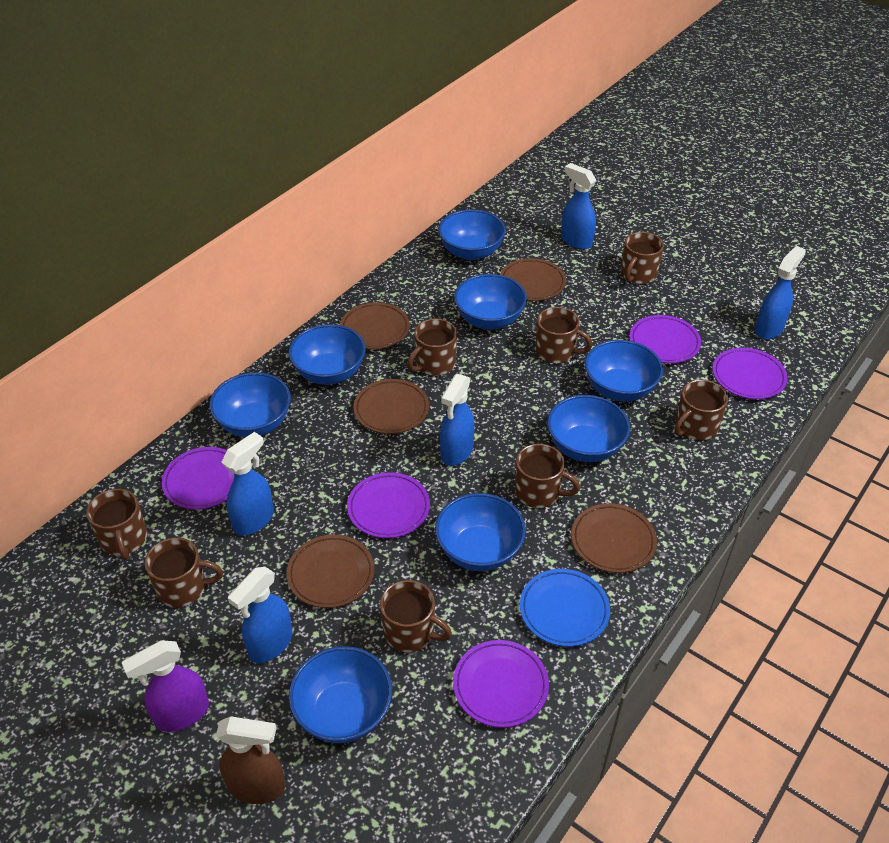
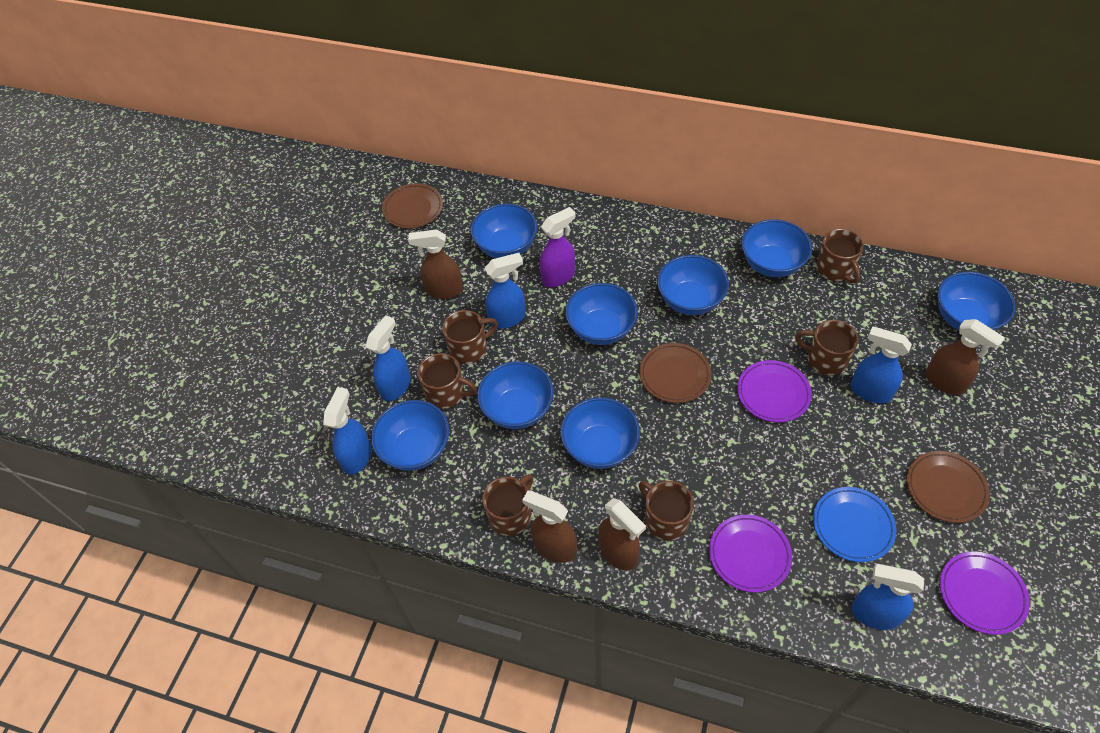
brown mug: [86,489,147,560] [145,537,223,607] [380,580,452,652] [407,318,457,376] [515,444,580,508] [535,307,592,363] [621,232,664,284] [674,380,728,440] = 8 -> [418,353,477,409] [442,310,498,364] [482,474,533,536] [639,481,694,541] [796,320,859,376] [816,229,864,284] = 6
brown plate: [287,535,375,608] [340,302,410,349] [354,379,429,434] [500,258,566,301] [571,503,657,573] = 5 -> [382,183,443,229] [639,343,711,403] [907,451,990,523] = 3
brown spray bottle: [216,716,285,804] = 1 -> [408,229,463,299] [522,490,577,563] [598,498,646,570] [925,319,1005,395] = 4
purple plate: [162,447,234,510] [347,472,430,538] [453,640,549,728] [630,315,701,363] [713,348,788,399] = 5 -> [709,515,792,593] [737,360,812,422] [940,551,1030,635] = 3

